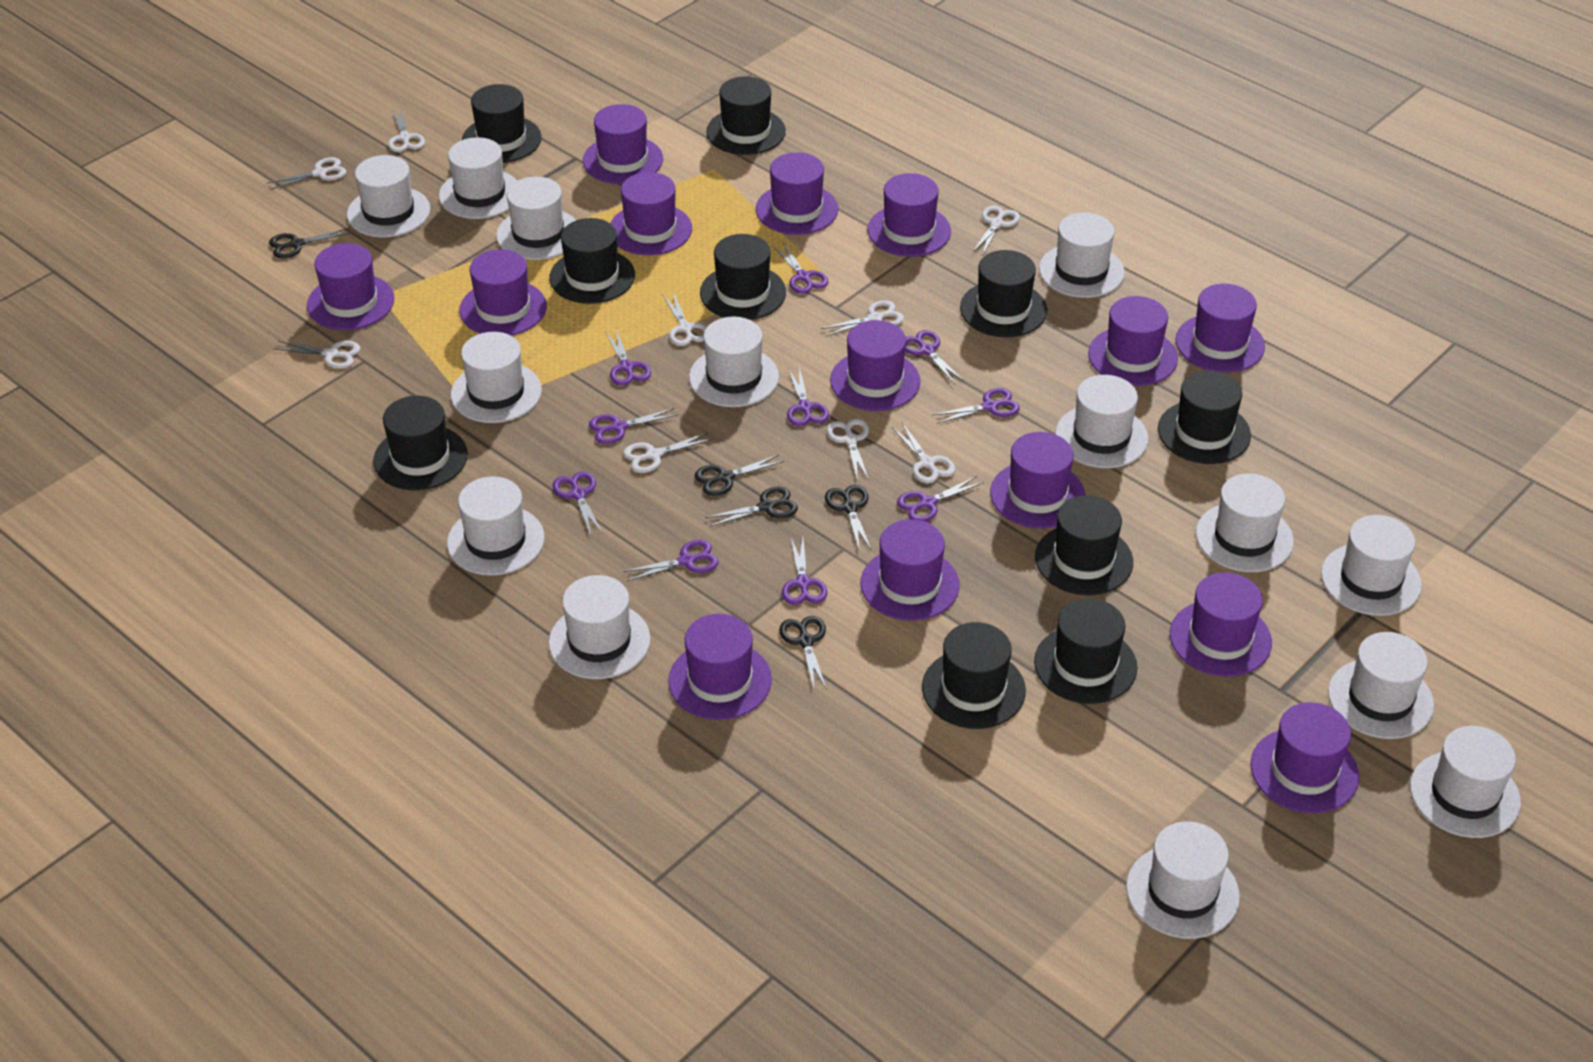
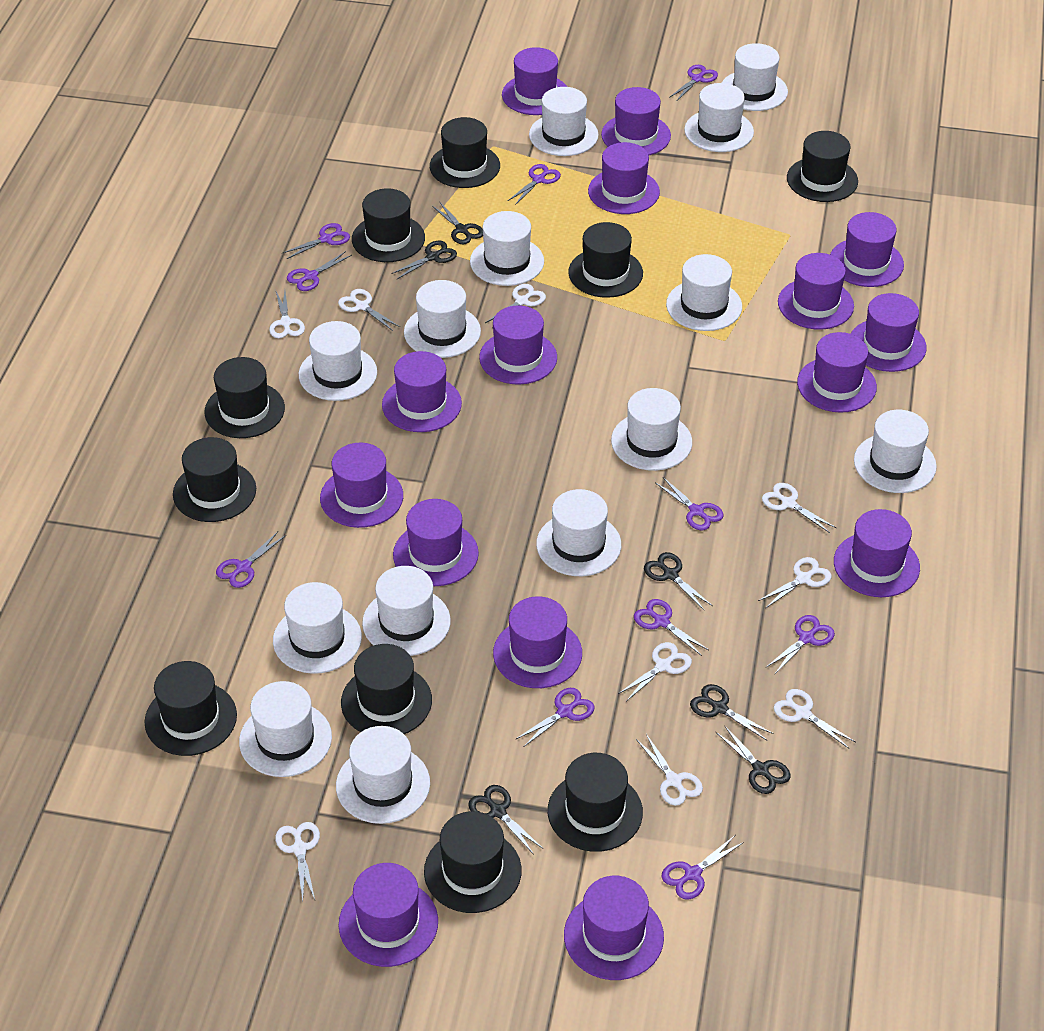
black scissors: [269,227,352,258] [695,455,784,496] [705,487,798,527] [779,616,827,690] [825,485,871,549] = 5 -> [391,241,457,279] [432,201,483,244] [468,785,543,855] [644,552,713,611] [690,684,774,740] [716,725,791,794] = 6
purple hat: [307,243,395,330] [459,249,547,335] [583,104,663,184] [610,172,692,255] [668,614,772,720] [756,152,838,235] [830,320,921,411] [860,519,960,621] [868,173,951,257] [990,432,1085,528] [1088,296,1178,386] [1170,573,1272,677] [1176,284,1265,373] [1251,702,1359,813] = 14 -> [320,443,403,528] [339,863,438,967] [382,351,462,432] [393,499,479,586] [479,305,557,385] [493,596,582,688] [502,47,567,115] [564,876,664,980] [588,142,660,214] [601,87,671,155] [778,253,854,329] [797,332,877,413] [830,212,904,287] [834,509,920,597] [850,293,927,372] = 15

